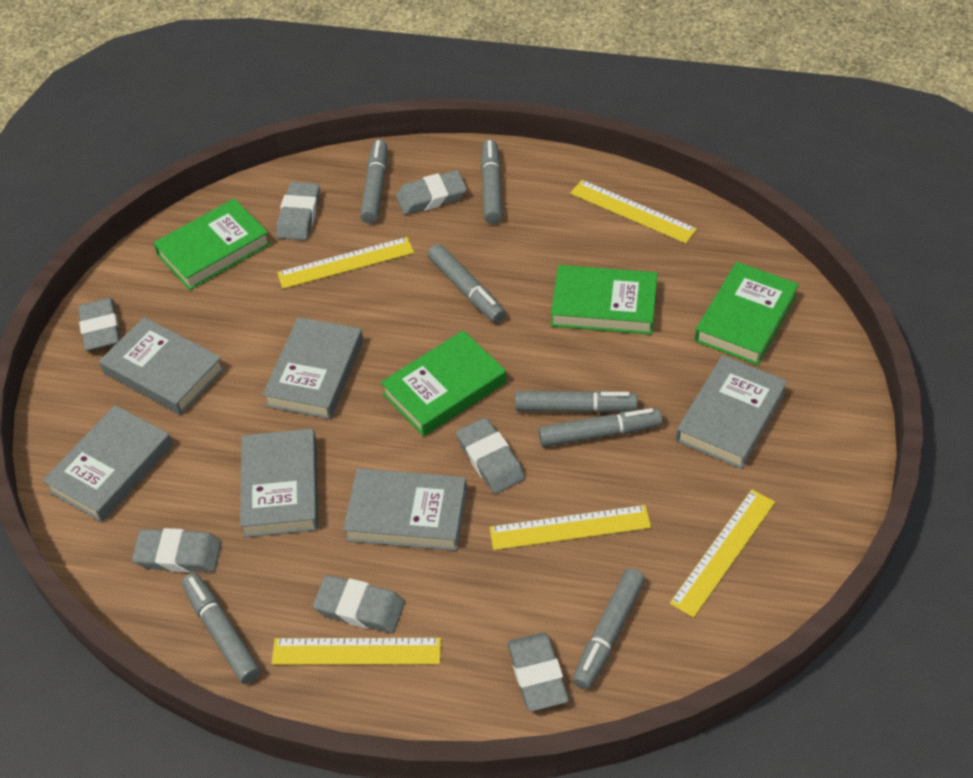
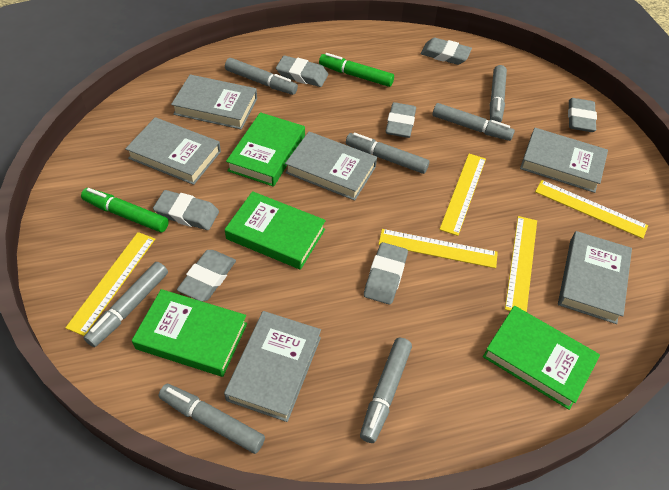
green marker: none = 0 -> [81,188,169,232] [319,53,394,87] = 2

